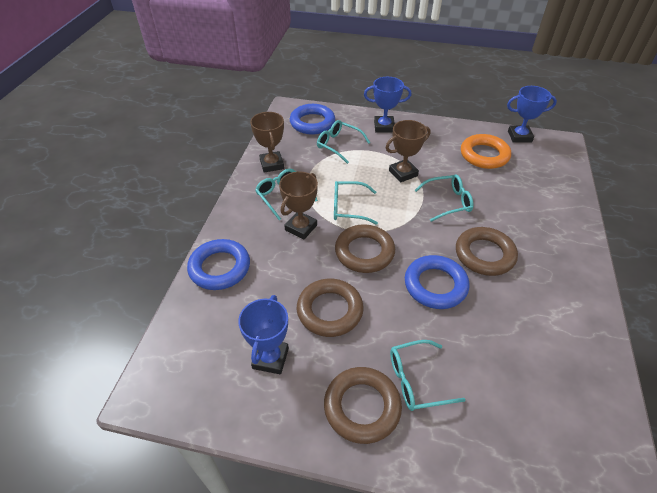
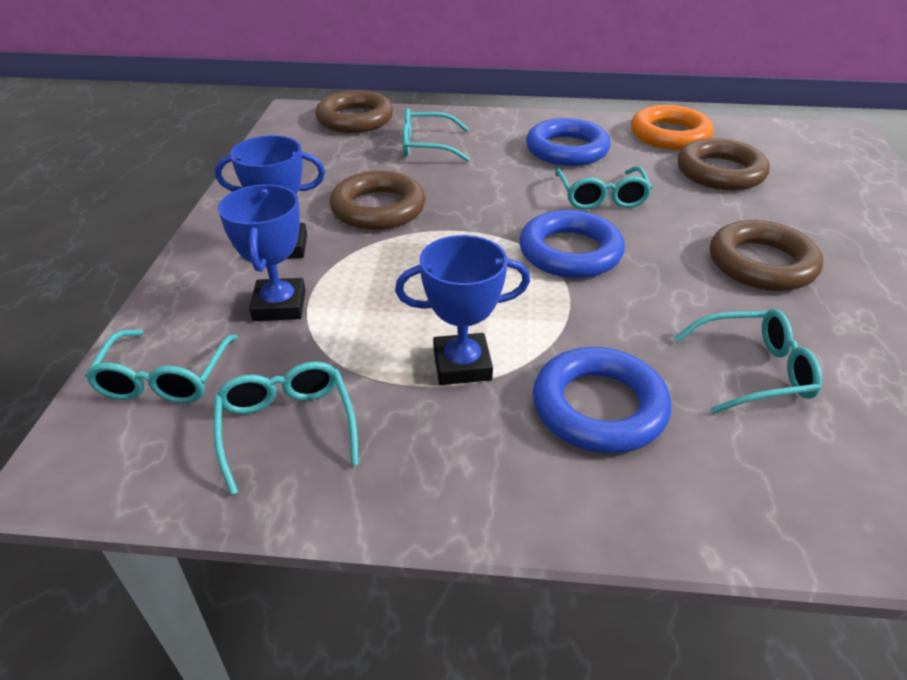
brown trophy: [250,112,284,173] [279,172,318,239] [386,120,431,183] = 3 -> none = 0

